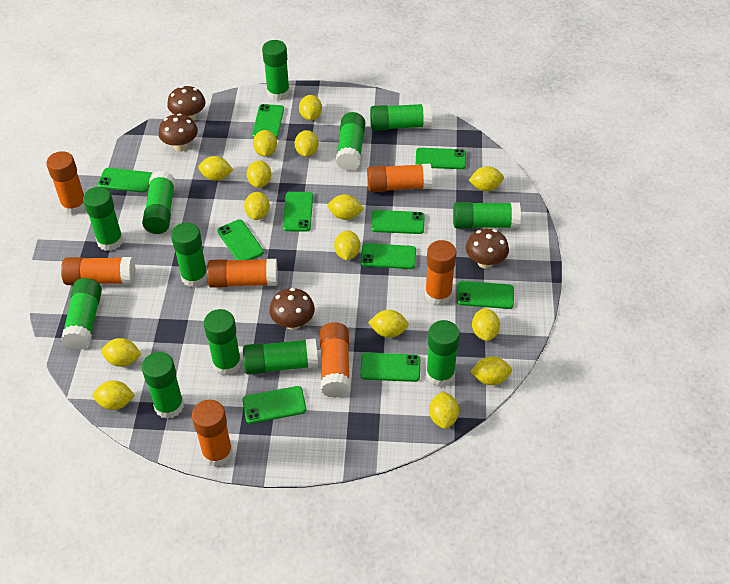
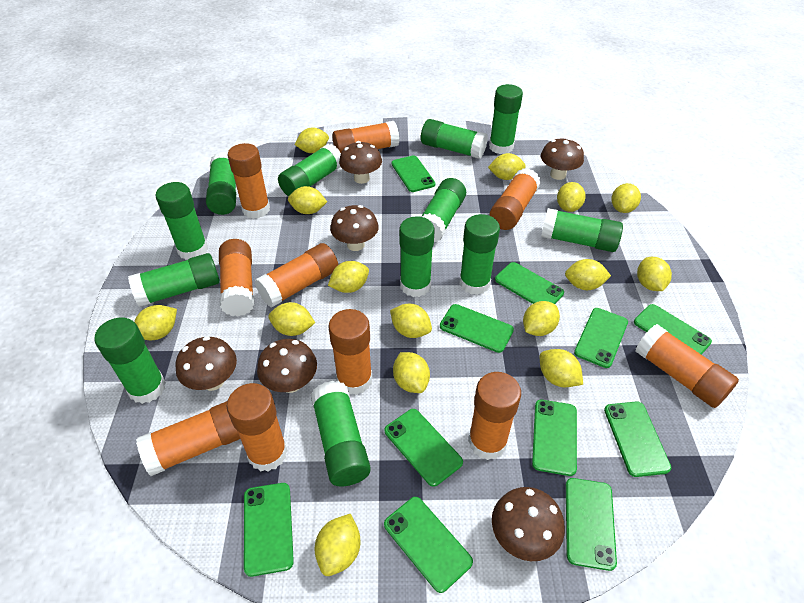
brown mushroom: [158,113,198,152] [167,86,206,121] [269,288,315,330] [466,228,509,269] = 4 -> [176,336,237,391] [257,339,317,393] [330,205,379,251] [339,141,382,184] [492,487,565,561] [541,138,584,180] = 6
green phone: [98,168,152,193] [217,219,264,260] [242,386,306,424] [252,104,284,139] [283,192,313,232] [360,352,420,382] [361,243,416,269] [371,210,425,234] [415,148,466,169] [457,281,514,309] = 10 -> [244,483,294,577] [384,409,463,487] [384,497,473,593] [392,155,436,192] [440,304,514,353] [495,262,564,304] [532,400,577,476] [566,478,617,571] [574,308,628,368] [604,401,671,477] [634,304,712,355] = 11
orange glue stick: [46,151,85,215] [61,257,135,285] [192,400,233,467] [207,259,278,288] [320,322,350,398] [367,164,432,192] [425,240,457,306] = 7 -> [136,401,240,476] [219,239,254,317] [227,383,288,472] [228,143,270,219] [255,243,338,308] [328,309,372,395] [333,121,399,153] [468,372,521,460] [489,168,541,230] [635,324,739,408] = 10

